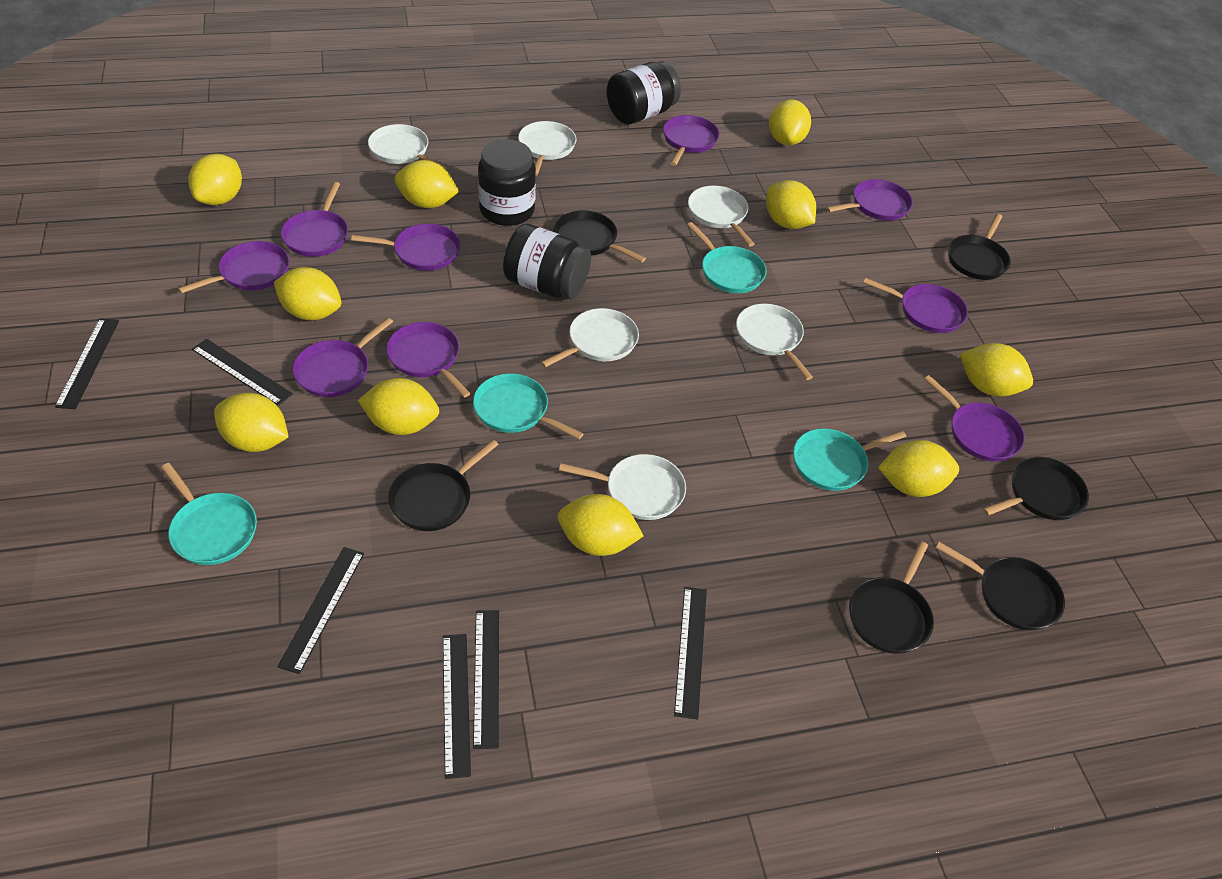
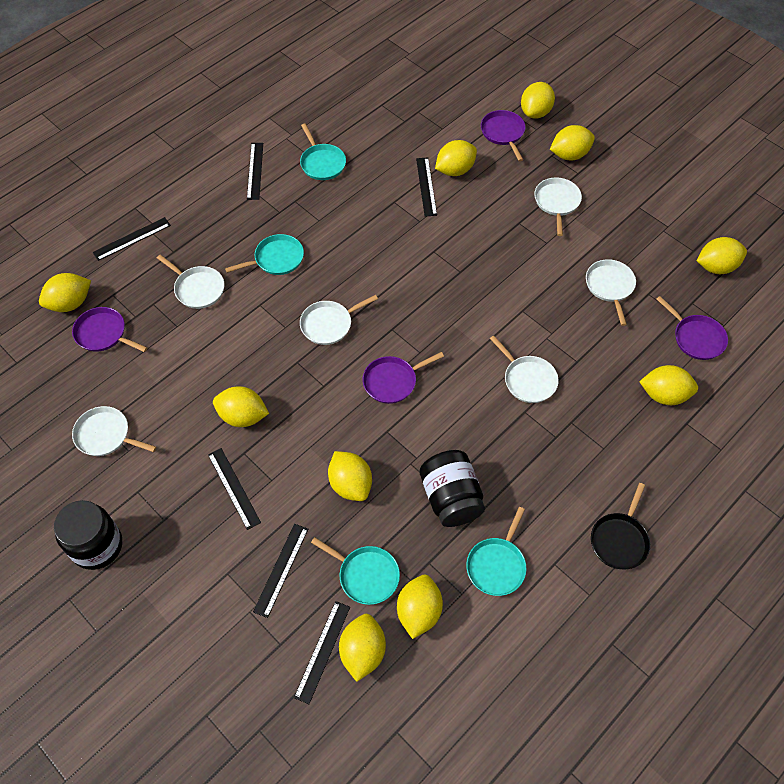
black jar: [478,139,536,226] [503,224,591,299] [607,61,681,124] = 3 -> [54,500,122,570] [420,450,485,527] = 2
black pan: [388,440,499,531] [554,210,646,262] [849,541,934,654] [935,542,1065,630] [948,214,1011,280] [983,457,1089,520] = 6 -> [591,483,650,569] = 1
purple pan: [178,241,289,294] [281,182,348,257] [293,317,393,397] [351,224,460,271] [386,322,471,397] [663,115,719,166] [826,179,913,221] [863,278,968,333] [924,375,1025,462] = 9 -> [72,307,148,352] [363,352,444,404] [481,110,526,161] [656,296,728,360] = 4

